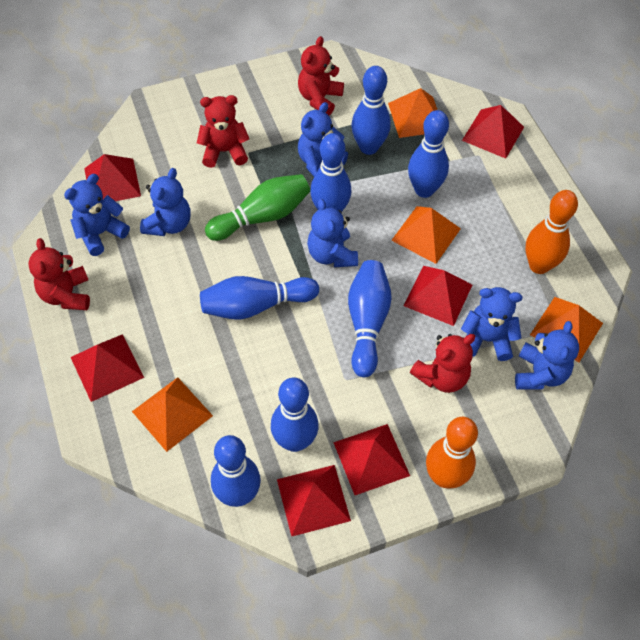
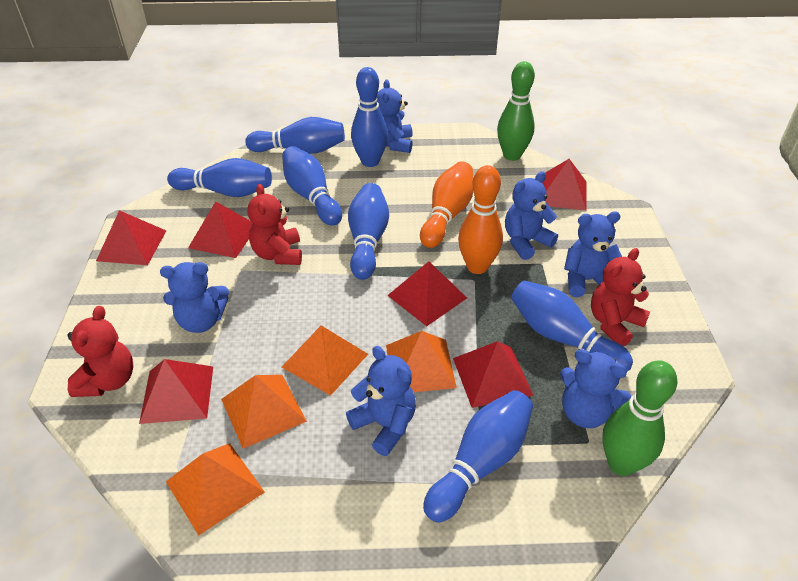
green bowling pin: [205,174,310,241] = 1 -> [497,61,535,161] [602,360,677,476] = 2
red teddy bear: [28,238,90,310] [197,95,249,168] [298,36,344,115] [410,334,475,393] = 4 -> [68,306,133,397] [247,184,302,265] [591,248,650,346] = 3

